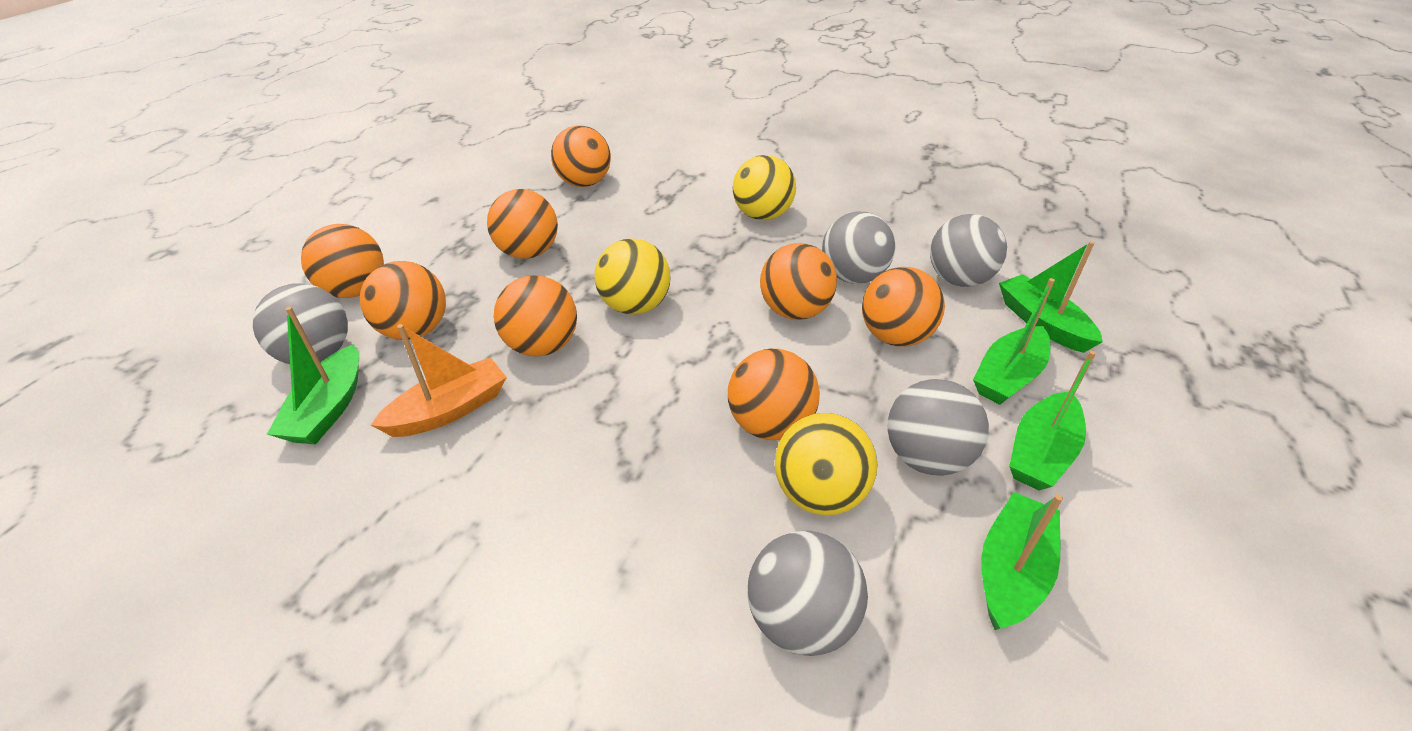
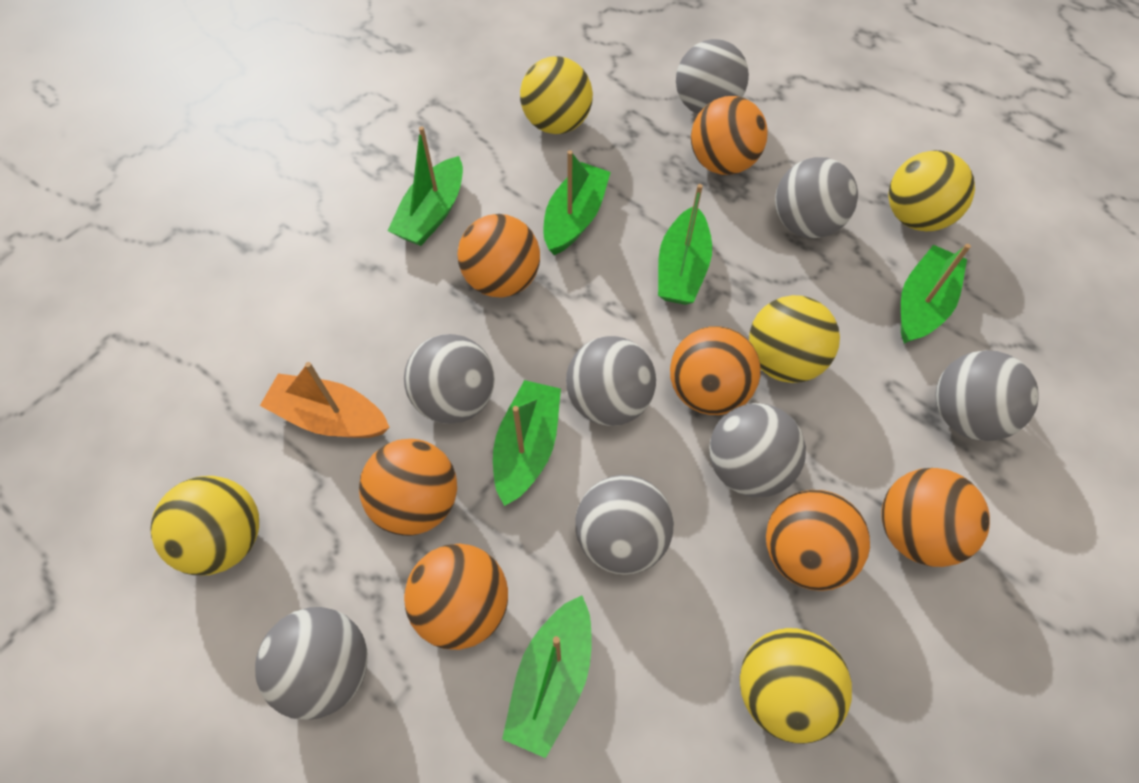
green boat: [267,307,359,444] [973,278,1055,405] [981,492,1063,630] [999,241,1103,353] [1009,350,1096,490] = 5 -> [387,126,463,246] [493,380,561,506] [502,595,591,758] [543,150,611,255] [658,184,712,305] [901,244,971,344] = 6
grey ball: [253,284,348,364] [748,531,868,656] [822,211,895,284] [888,379,989,476] [930,214,1007,287] = 5 -> [255,607,368,720] [404,334,495,424] [566,336,656,426] [575,475,674,575] [676,39,749,114] [709,403,806,497] [775,157,858,238] [935,350,1039,441] = 8
orange ball: [301,224,384,298] [360,261,446,340] [487,189,558,259] [494,275,577,357] [551,125,611,187] [728,349,820,440] [760,243,837,320] [862,267,945,347] = 8 -> [359,439,457,536] [404,544,508,650] [458,214,540,298] [670,326,761,415] [691,96,767,175] [766,490,870,591] [881,468,990,567] = 7
yellow ball: [594,238,670,315] [733,155,796,220] [775,413,877,515] = 3 -> [150,476,259,575] [520,56,593,134] [740,628,852,744] [749,295,840,383] [889,150,975,231] = 5

